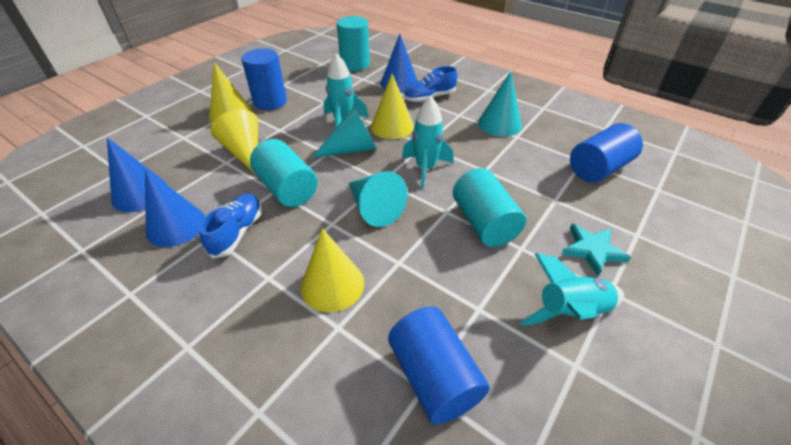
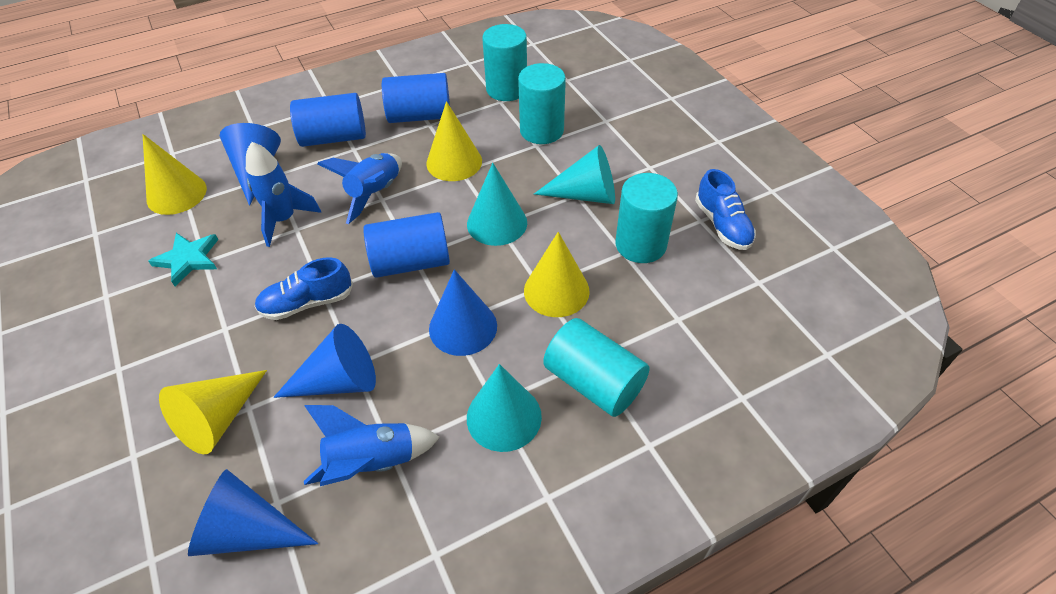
blue cone: [107,138,167,212] [145,169,205,247] [381,34,417,93] = 3 -> [188,469,318,556] [220,123,281,206] [273,324,376,398] [429,269,497,356] = 4
blue rocket: none = 0 -> [246,142,321,247] [304,405,440,486] [318,153,402,224] = 3
turquoise cylinder: [250,139,318,207] [337,16,370,71] [453,168,526,247] = 3 -> [482,24,527,101] [518,63,566,144] [543,318,650,417] [615,173,678,263] = 4
turquoise rocket: [324,53,369,129] [402,96,454,188] [520,253,624,326] = 3 -> none = 0

